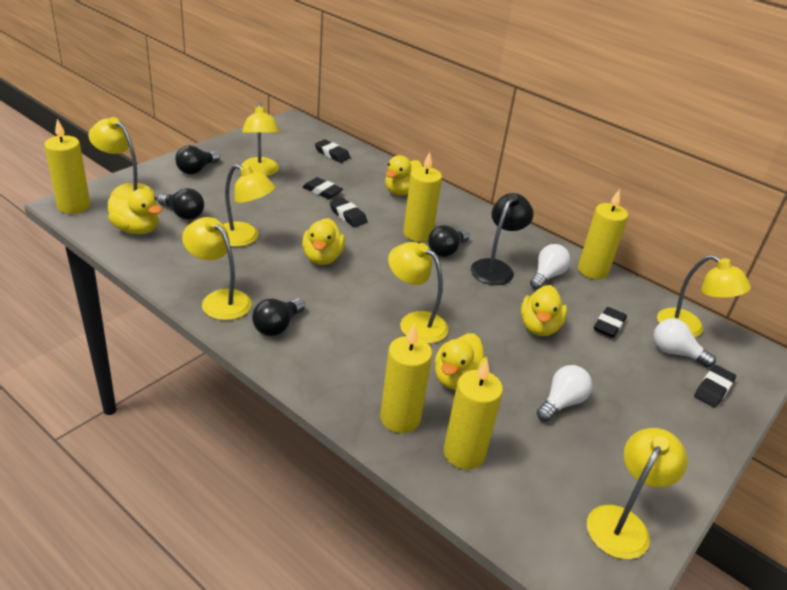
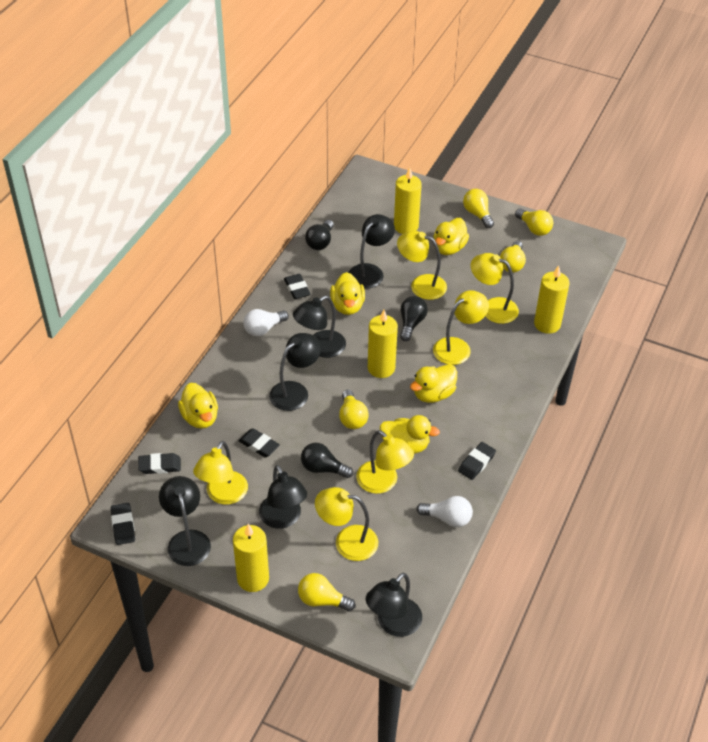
black lamp: [471,193,534,285] = 1 -> [159,476,211,566] [259,465,307,529] [269,333,321,411] [293,296,346,358] [349,214,395,289] [366,573,422,637] = 6
black light bulb: [157,188,204,220] [175,145,220,174] [252,298,305,336] [428,225,470,257] = 4 -> [301,442,353,478] [305,220,334,250] [400,296,428,341] = 3
white light bulb: [530,244,571,290] [537,365,592,422] [653,319,716,367] = 3 -> [243,309,289,337] [416,496,473,527] = 2
yellow candle: [44,119,90,214] [380,324,432,433] [403,152,442,242] [444,359,503,470] [578,189,628,280] = 5 -> [233,524,269,592] [368,310,398,378] [394,167,422,234] [534,265,569,334] = 4
yellow lamp: [88,117,154,198] [182,217,252,320] [223,164,275,247] [241,103,280,176] [388,242,448,344] [587,428,688,559] [657,255,751,337] = 7 -> [193,441,248,505] [315,487,378,561] [356,430,414,494] [397,231,447,300] [433,290,489,365] [471,253,519,324] = 6
yellow light bulb: none = 0 -> [298,573,355,611] [339,390,369,429] [463,189,494,228] [500,241,526,273] [515,209,553,236] = 5

